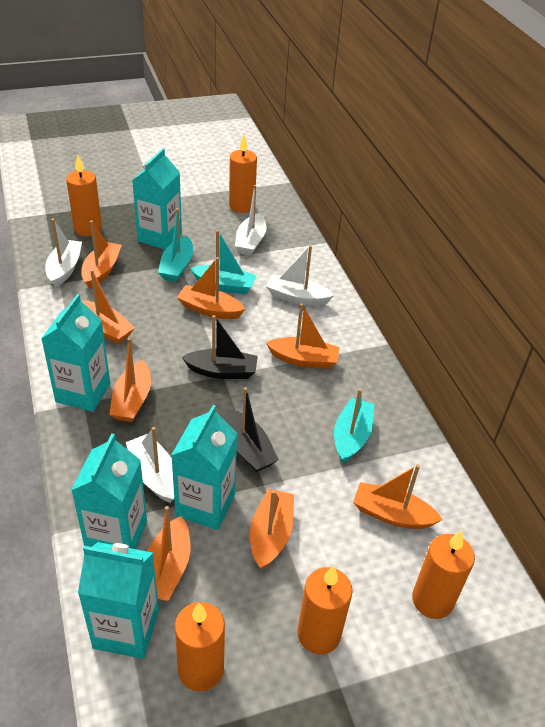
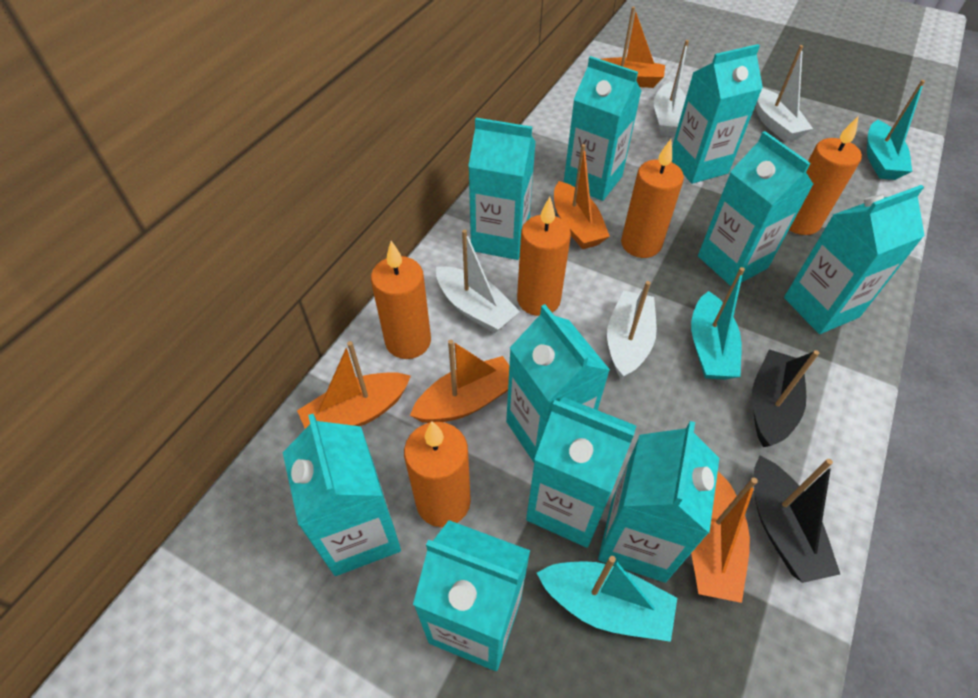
orange boat: [81,220,122,289] [82,270,135,344] [109,338,151,422] [147,506,190,601] [177,257,245,319] [250,489,294,570] [266,303,340,369] [353,464,443,529] = 8 -> [297,341,411,429] [410,340,509,423] [554,144,610,249] [601,7,665,88] [691,471,758,603] = 5
turquoise carton: [41,294,110,412] [71,434,147,549] [78,542,159,659] [132,149,182,250] [171,405,237,530] = 5 -> [283,414,401,576] [413,520,530,671] [468,118,536,260] [506,304,610,462] [526,397,636,548] [564,56,641,201] [598,421,719,583] [672,44,763,184] [698,131,814,286] [784,185,925,334] = 10

